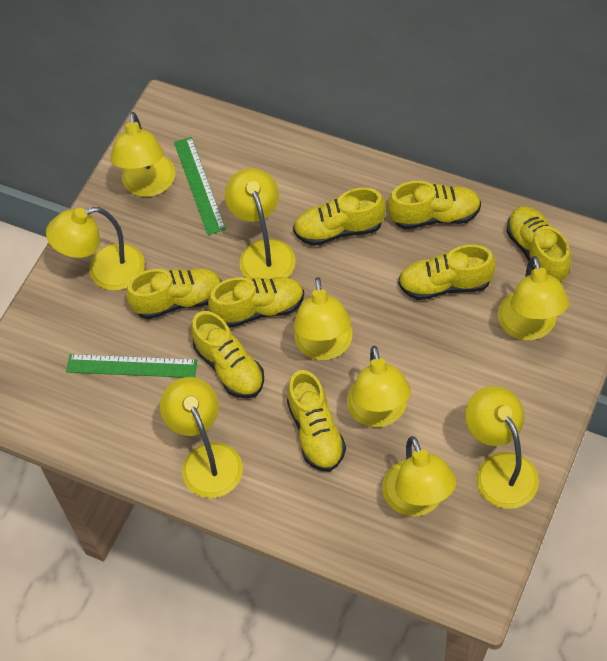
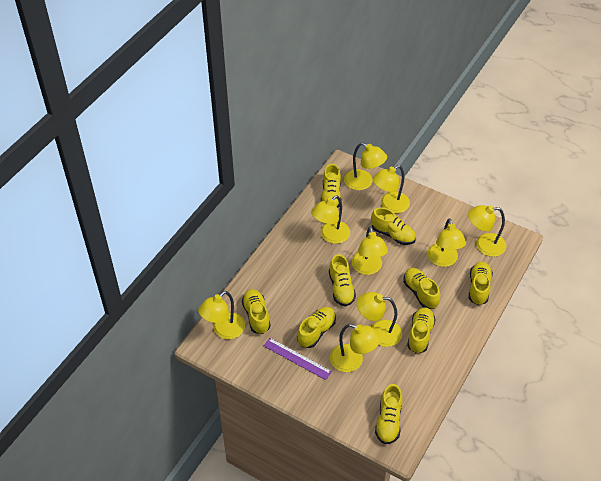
green ruler: [66,354,197,378] [174,137,226,235] = 2 -> none = 0
purple ruler: none = 0 -> [264,338,332,380] = 1
yellow shoe: [126,268,222,319] [191,311,264,398] [208,277,304,328] [287,370,346,472] [293,187,386,246] [388,181,481,229] [398,245,496,300] [506,206,571,283] = 8 -> [242,289,271,334] [297,307,336,348] [321,164,342,208] [329,254,356,306] [371,207,416,245] [375,384,403,444] [403,268,440,309] [407,308,436,353] [469,262,493,305] = 9

